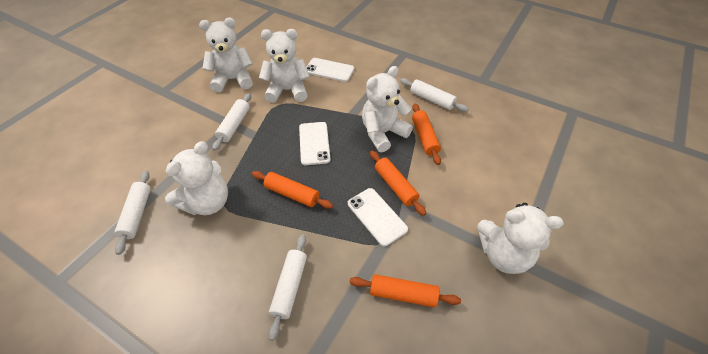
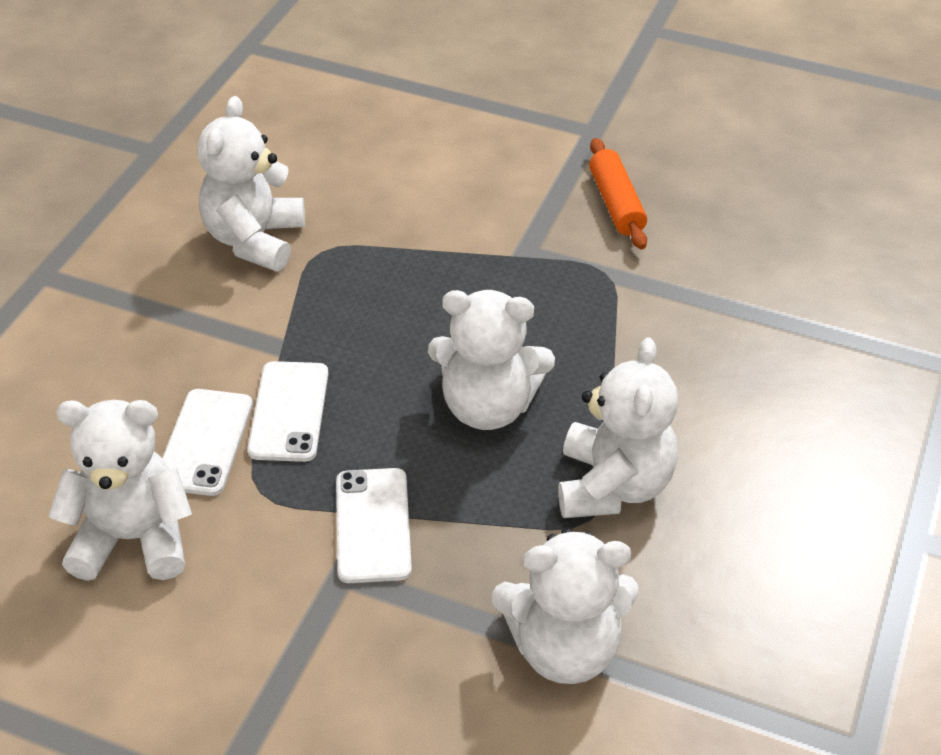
orange rolling pin: [252,171,333,209] [349,274,461,307] [370,151,426,216] [412,104,441,165] = 4 -> [589,138,647,249] = 1
white rolling pin: [114,171,151,255] [212,93,251,151] [268,234,307,341] [400,78,468,112] = 4 -> none = 0

